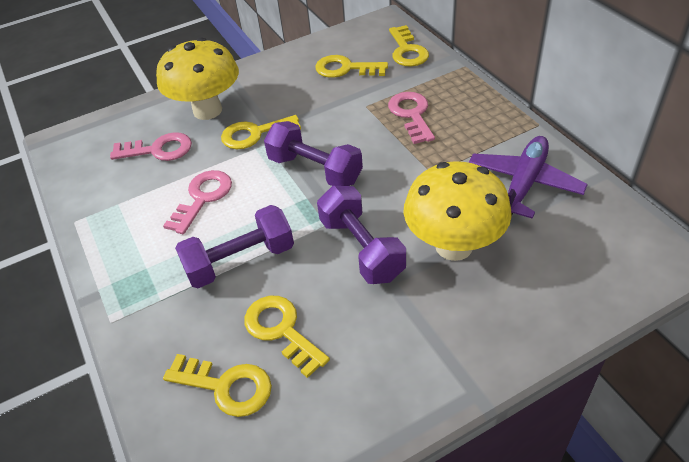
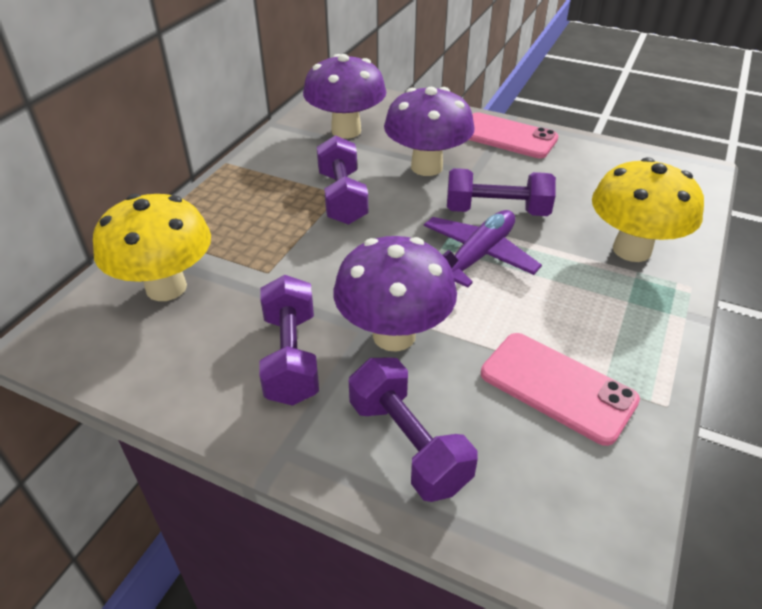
pink key: [110,132,192,161] [163,170,232,234] [388,92,435,144] = 3 -> none = 0
pink phone: none = 0 -> [469,112,559,158] [481,333,640,446] = 2
purple dumbbell: [175,205,294,288] [264,121,363,186] [317,186,406,284] = 3 -> [259,275,319,406] [317,135,368,225] [349,358,478,502] [447,168,556,216] = 4
purple mushroom: none = 0 -> [303,54,386,139] [334,236,457,351] [384,87,475,176] = 3
yellow key: [163,354,272,417] [221,115,301,149] [244,296,330,378] [315,55,388,78] [389,25,429,67] = 5 -> none = 0

